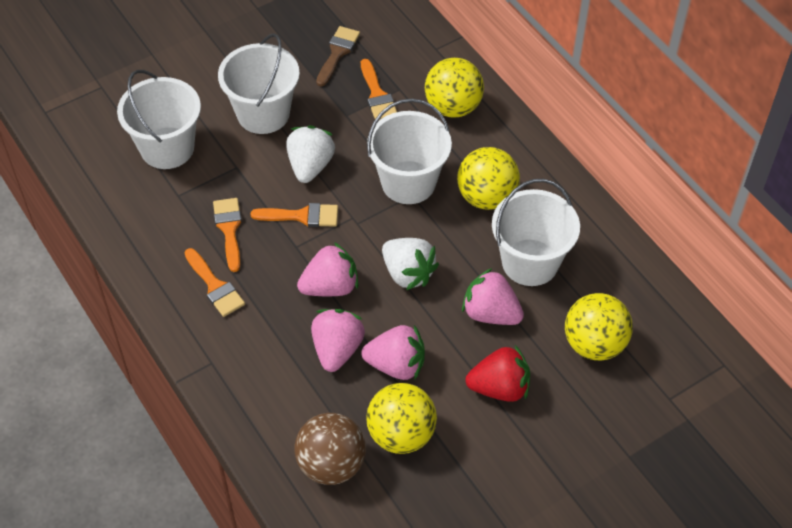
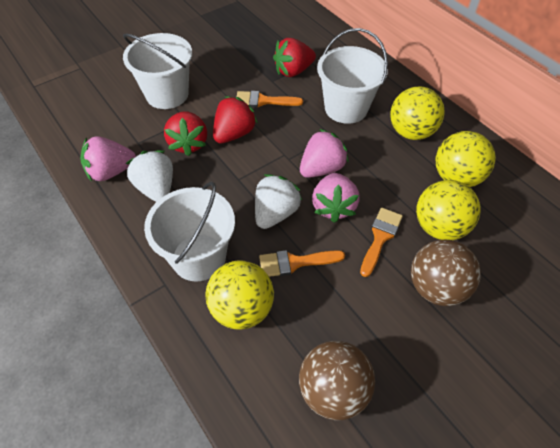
brown ball: [294,413,366,485] = 1 -> [299,341,375,420] [411,240,481,306] = 2
brown brush: [316,26,360,86] = 1 -> none = 0
orange brush: [185,248,245,317] [213,198,242,272] [250,203,338,227] [361,59,397,119] = 4 -> [237,91,303,108] [259,250,345,277] [360,208,403,277] = 3
pink strawberry: [297,242,358,296] [311,309,365,372] [361,325,425,380] [462,268,524,325] = 4 -> [80,136,136,182] [300,129,349,178] [312,173,360,223] = 3
red strawberry: [466,345,530,402] = 1 -> [164,111,207,156] [213,96,258,144] [273,38,316,77] = 3
white bucket: [117,70,201,169] [218,33,300,134] [367,98,452,204] [492,179,580,286] = 4 -> [123,33,192,109] [144,182,235,282] [317,28,388,124] = 3

